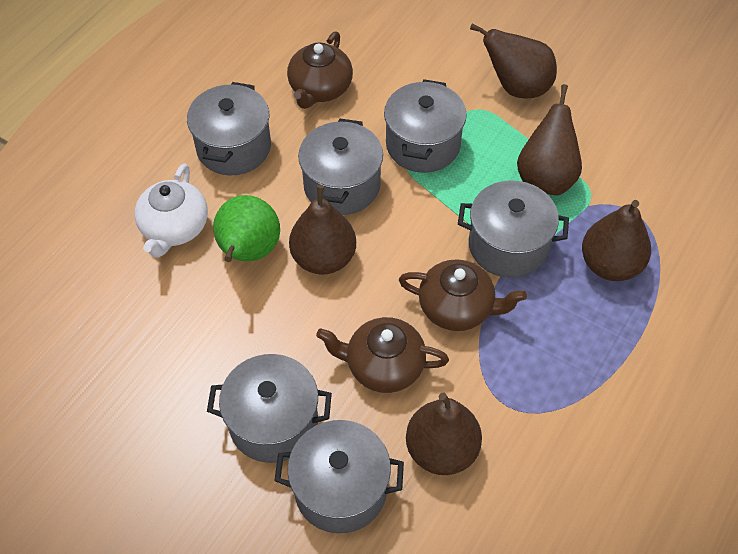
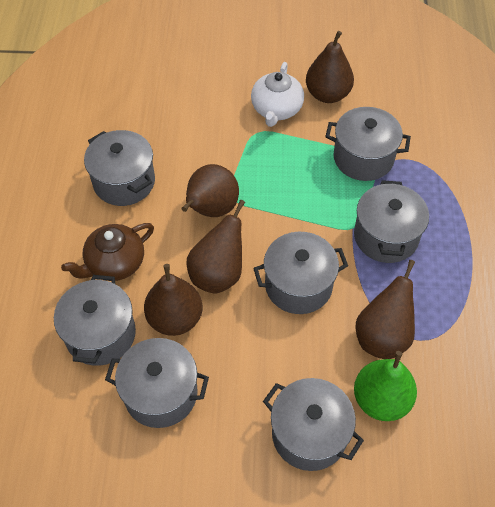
brown teapot: [287,31,353,109] [316,317,449,393] [399,259,527,331] = 3 -> [61,223,154,281] = 1
grey pot: [187,82,271,176] [207,354,332,463] [274,420,404,533] [298,119,383,215] [384,79,467,173] [458,180,569,278] = 6 -> [54,275,136,366] [84,130,155,206] [105,338,209,428] [253,232,348,314] [263,378,364,471] [325,107,411,181] [354,180,429,263] = 7

